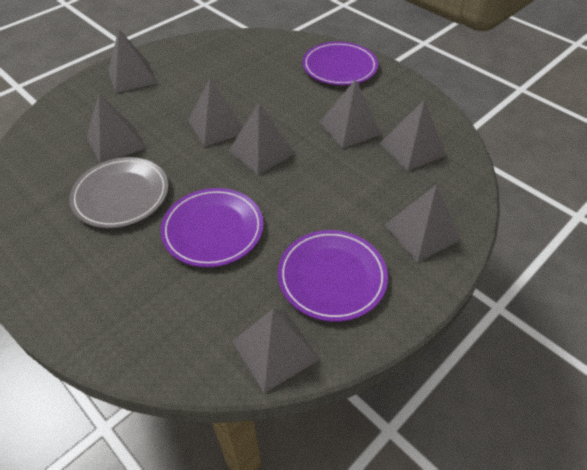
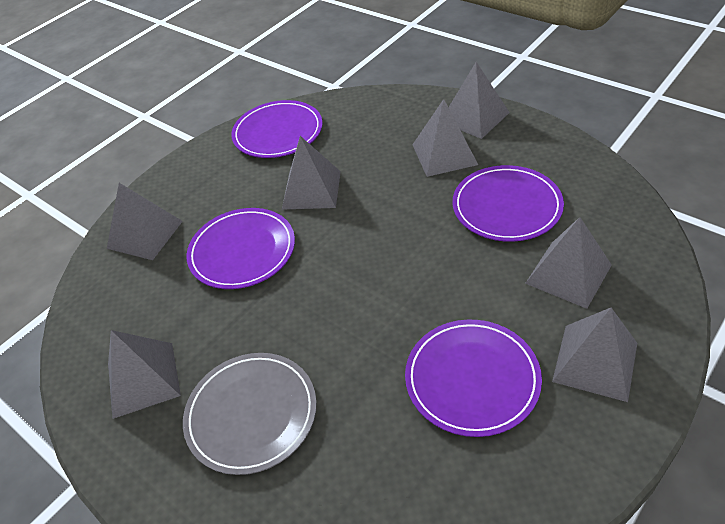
grey pyramid: [86,94,146,163] [108,29,157,93] [188,78,243,147] [229,103,295,175] [232,308,320,393] [320,79,382,149] [380,100,446,171] [384,185,461,263] = 8 -> [107,183,183,260] [108,330,181,419] [282,136,341,210] [412,99,478,177] [449,62,510,139] [525,217,612,309] [552,308,637,402] = 7
purple plate: [160,188,264,267] [278,230,388,322] [302,42,378,85] = 3 -> [186,208,295,289] [231,100,323,158] [405,320,542,437] [453,165,564,242] = 4

